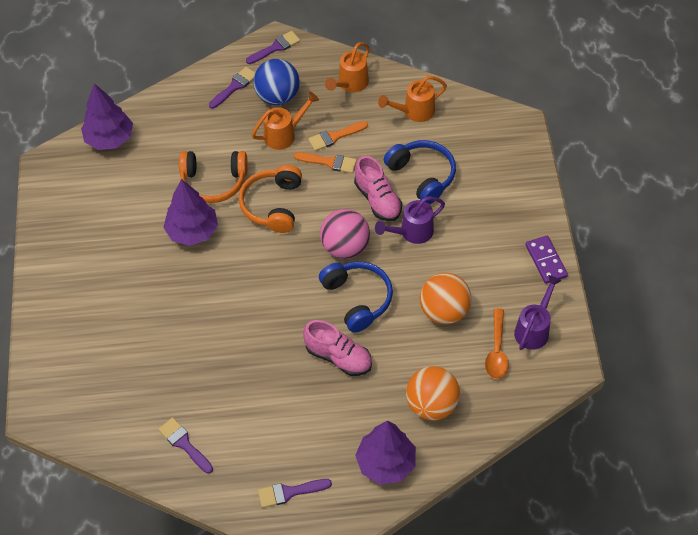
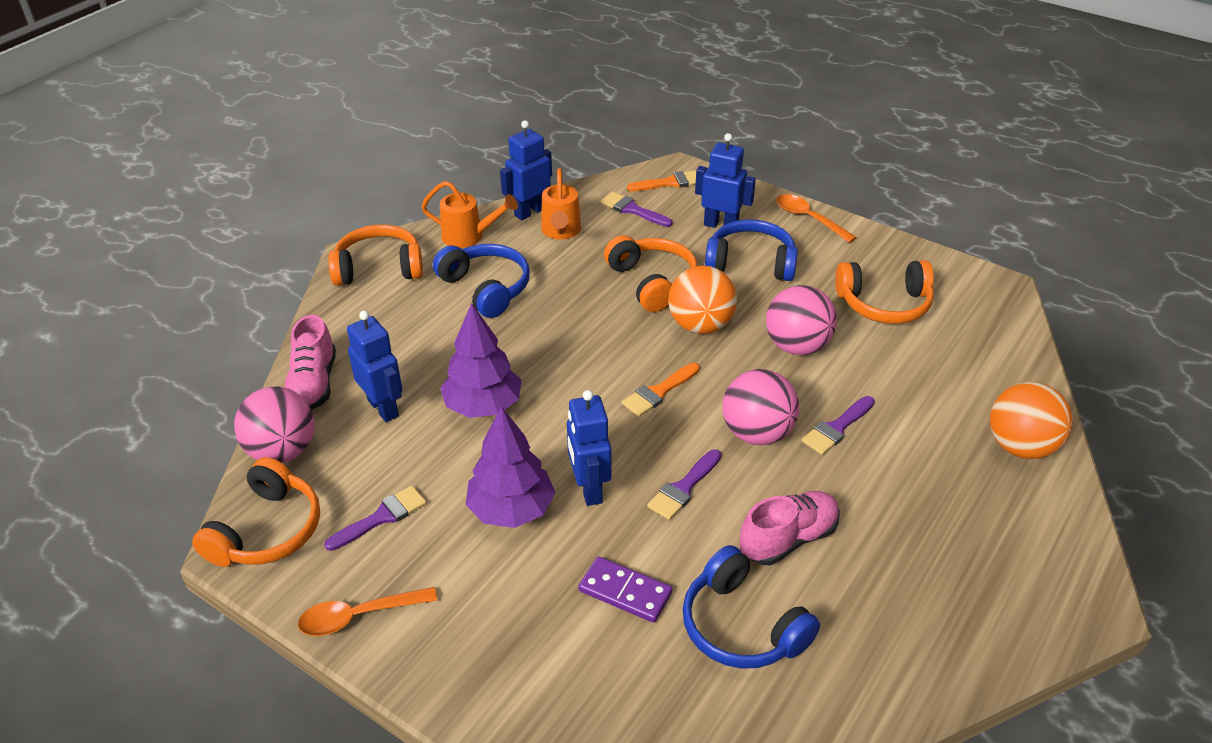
blue ball: [253,59,300,105] = 1 -> none = 0
blue headphones: [319,261,393,332] [384,140,456,204] = 2 -> [433,244,530,318] [683,545,820,669] [705,219,798,281] = 3
blue robot: none = 0 -> [347,311,402,422] [500,120,552,220] [567,390,611,506] [695,133,756,228] = 4
orange headphones: [179,151,248,203] [239,165,302,233] = 2 -> [192,457,320,567] [328,225,423,286] [604,235,698,312] [835,261,934,324] = 4
orange spoon: [485,308,509,379] = 1 -> [298,587,438,636] [777,194,857,243] = 2
orange watering can: [251,92,319,150] [325,42,370,92] [378,76,447,122] = 3 -> [421,181,518,248] [541,168,581,239] = 2
pink ball: [320,209,370,259] = 1 -> [234,386,315,463] [722,369,799,445] [766,285,837,355] = 3
purple tree: [81,84,133,150] [163,179,218,246] [355,421,416,485] = 3 -> [440,303,521,418] [466,406,555,528] = 2
purple watering can: [375,196,445,244] [514,275,562,350] = 2 -> none = 0

